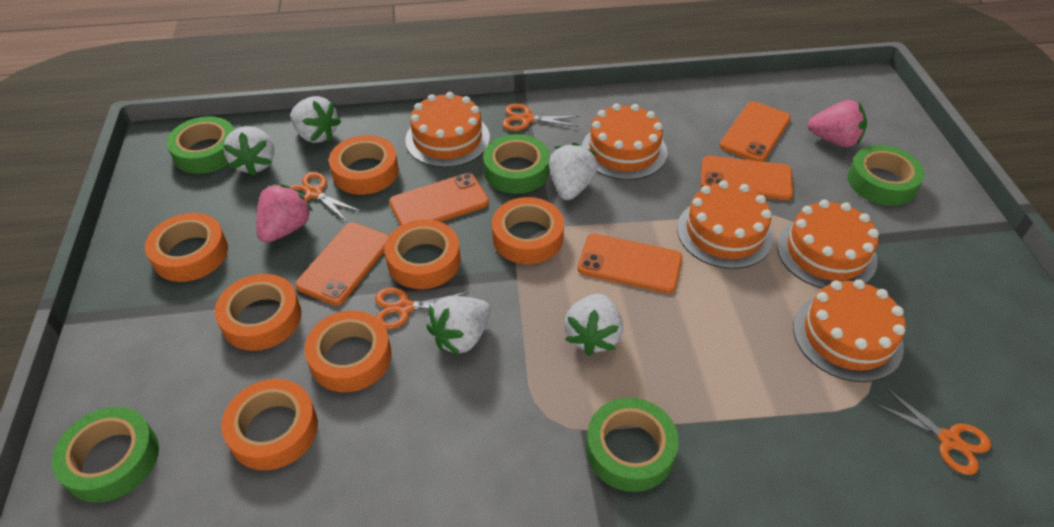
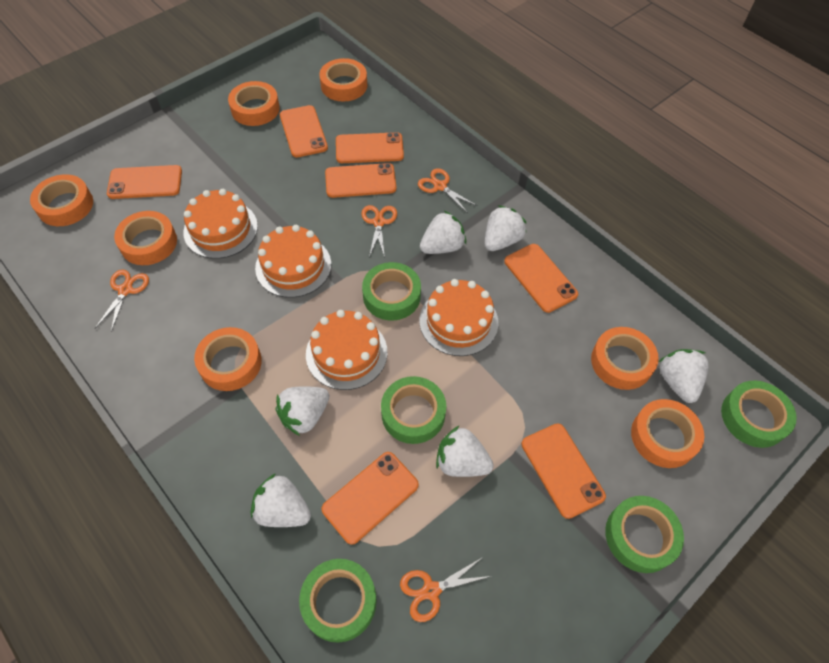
orange cake: [405,92,490,167] [582,103,667,180] [677,180,774,269] [777,200,879,289] [793,279,906,382] = 5 -> [183,189,258,259] [255,225,331,298] [306,310,387,390] [419,279,498,356] = 4
orange phone: [295,222,389,306] [389,173,489,226] [578,233,682,293] [701,156,793,200] [720,101,791,162] = 5 -> [107,165,182,199] [280,105,328,158] [322,452,419,545] [325,163,396,198] [336,132,404,163] [504,244,578,313] [521,423,606,519] = 7
pink strawberry: [256,184,313,243] [808,100,867,147] = 2 -> none = 0
white strawberry: [223,126,274,176] [291,96,341,143] [427,296,491,356] [549,143,598,200] [564,294,623,356] = 5 -> [251,473,311,527] [275,386,329,436] [420,211,466,254] [436,426,494,477] [485,205,526,251] [659,349,708,403] = 6

